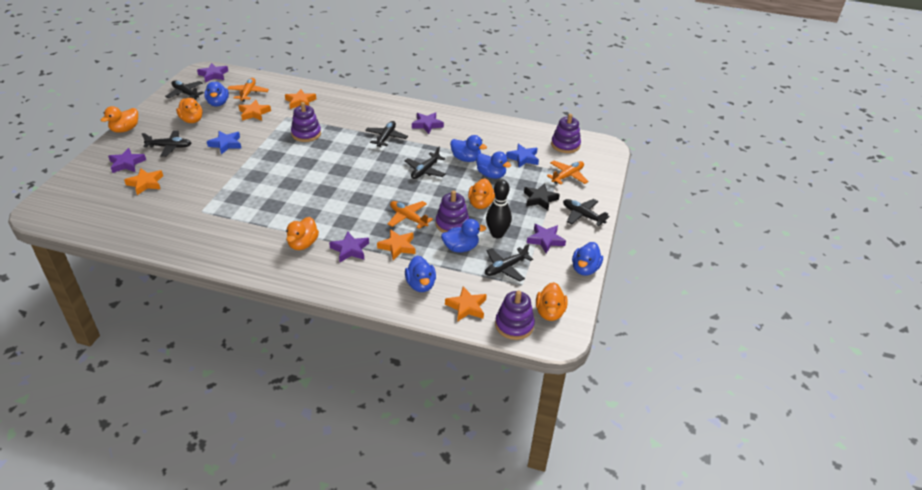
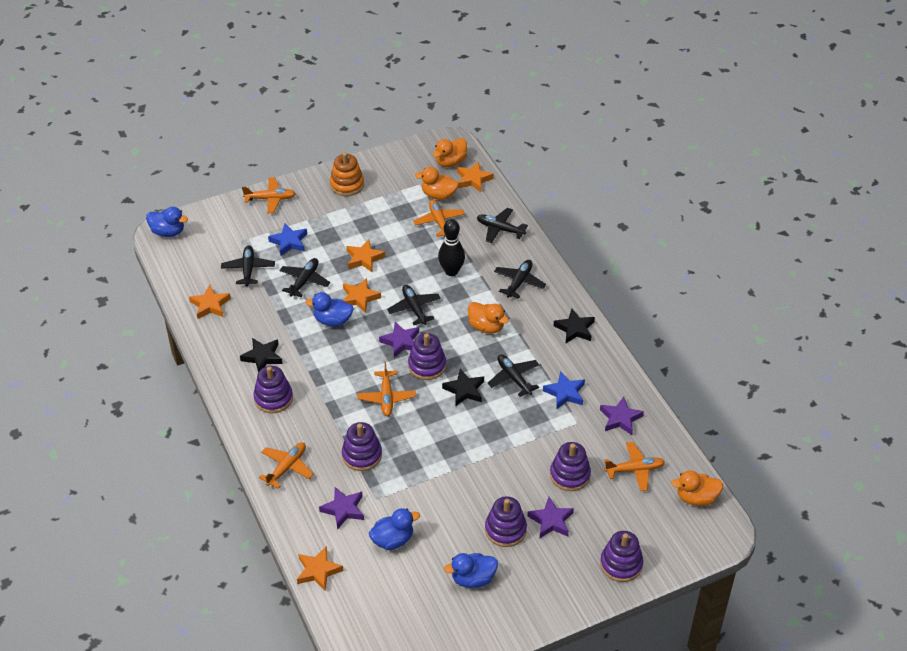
black star: [524,183,560,210] = 1 -> [240,338,282,372] [442,369,484,407] [554,309,595,343] = 3
blue duck: [204,81,229,106] [405,255,436,292] [441,219,486,253] [450,135,487,162] [476,151,511,179] [572,242,603,276] = 6 -> [146,207,188,237] [305,292,354,326] [369,508,420,550] [444,553,498,588] = 4
orange duck: [101,106,138,133] [176,98,203,123] [286,217,319,250] [468,178,495,209] [536,282,568,321] = 5 -> [415,167,459,200] [433,138,467,167] [468,302,509,334] [671,470,723,506] = 4
orange plane: [227,78,269,102] [388,201,433,229] [547,161,589,185] = 3 -> [242,177,296,213] [259,442,314,488] [358,362,416,416] [413,200,465,237] [604,442,665,491] = 5
orange stacking toy: none = 0 -> [330,152,364,196] = 1
purple stacking toy: [291,102,321,142] [435,190,469,233] [495,290,535,340] [551,114,581,153] = 4 -> [253,366,293,413] [342,422,382,471] [408,333,446,380] [485,496,527,547] [550,442,591,491] [600,531,643,582] = 6
purple star: [108,148,146,173] [197,63,228,83] [329,231,369,262] [412,112,444,134] [527,224,566,253] = 5 -> [319,487,364,530] [379,322,419,358] [527,497,574,539] [600,397,644,435] = 4

